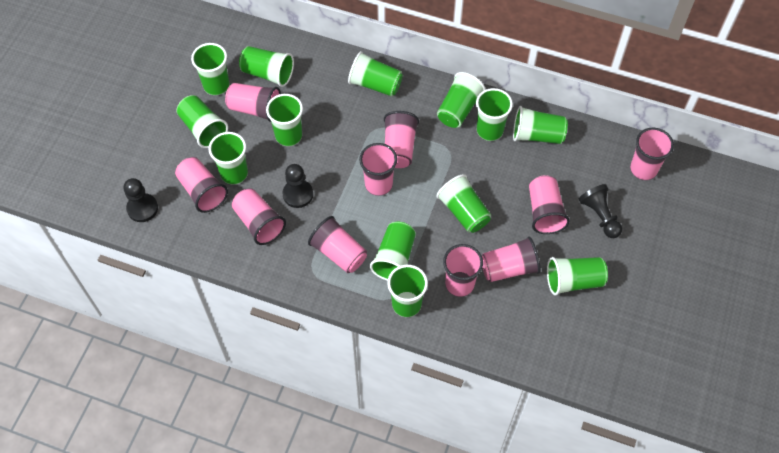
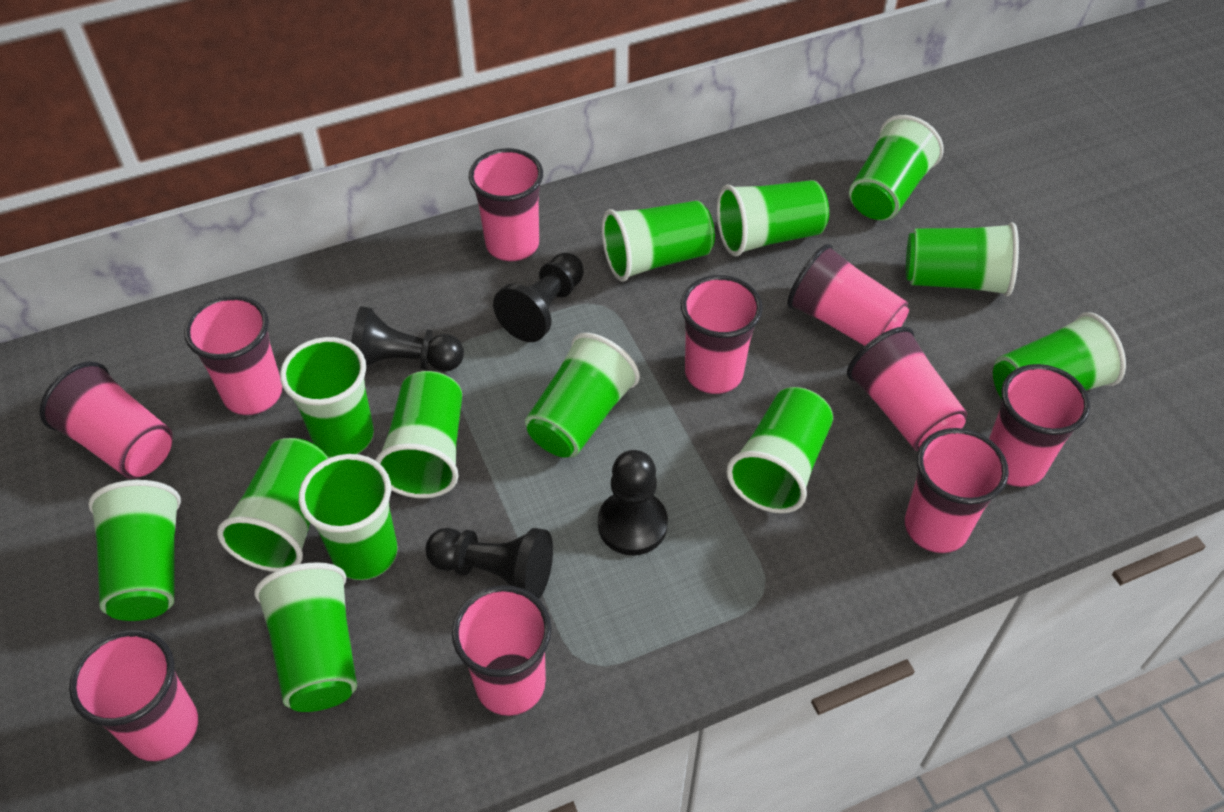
black pawn: [123,178,158,222] [282,164,313,208] [578,184,622,238] = 3 -> [351,306,464,372] [425,528,553,599] [493,253,584,342] [598,450,668,555] = 4

